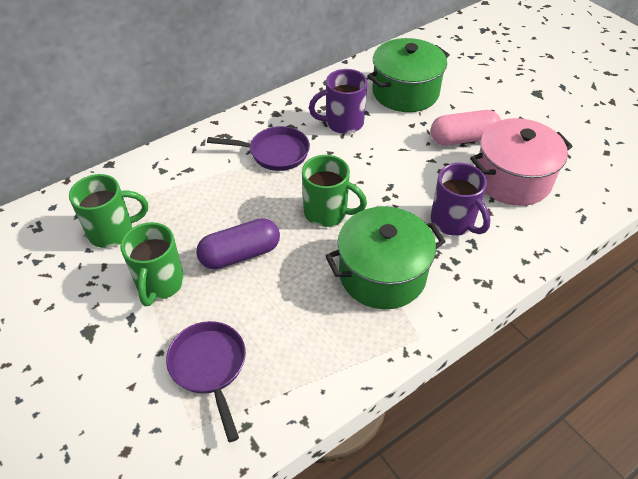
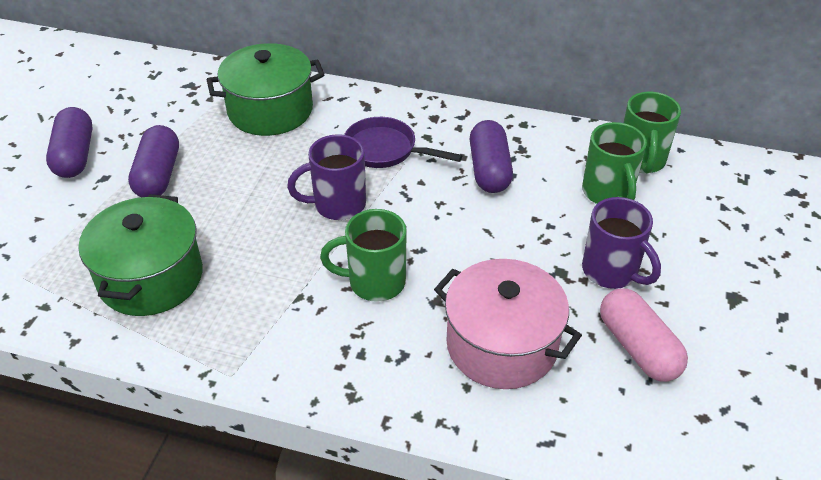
purple capsule: [196,218,280,269] = 1 -> [46,107,92,178] [128,125,179,197] [470,120,513,193] = 3
purple pan: [166,321,246,442] [207,126,310,171] = 2 -> [344,117,462,168] = 1

